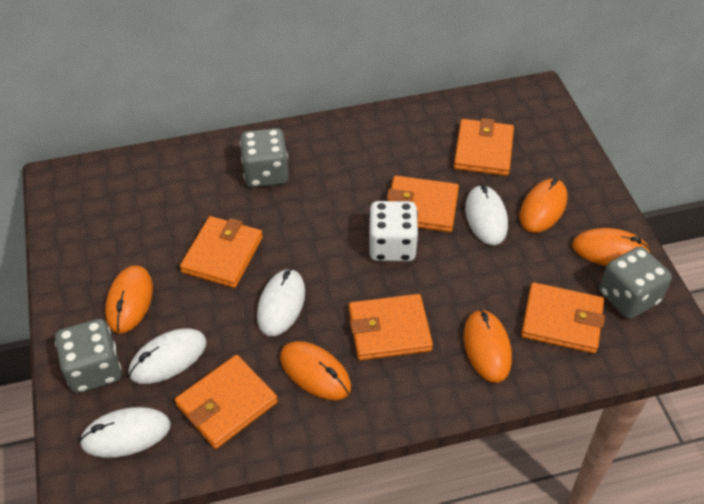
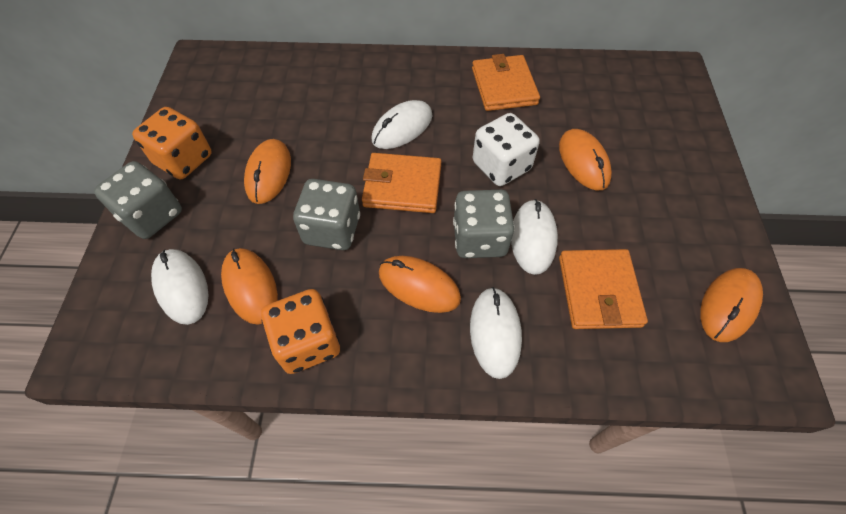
orange dice: none = 0 -> [132,107,212,179] [261,289,340,374] = 2
orange wallet: [175,355,278,449] [180,216,263,288] [349,294,433,360] [387,176,459,232] [454,118,514,176] [521,282,605,353] = 6 -> [362,153,442,213] [472,54,540,111] [559,249,648,329] = 3

